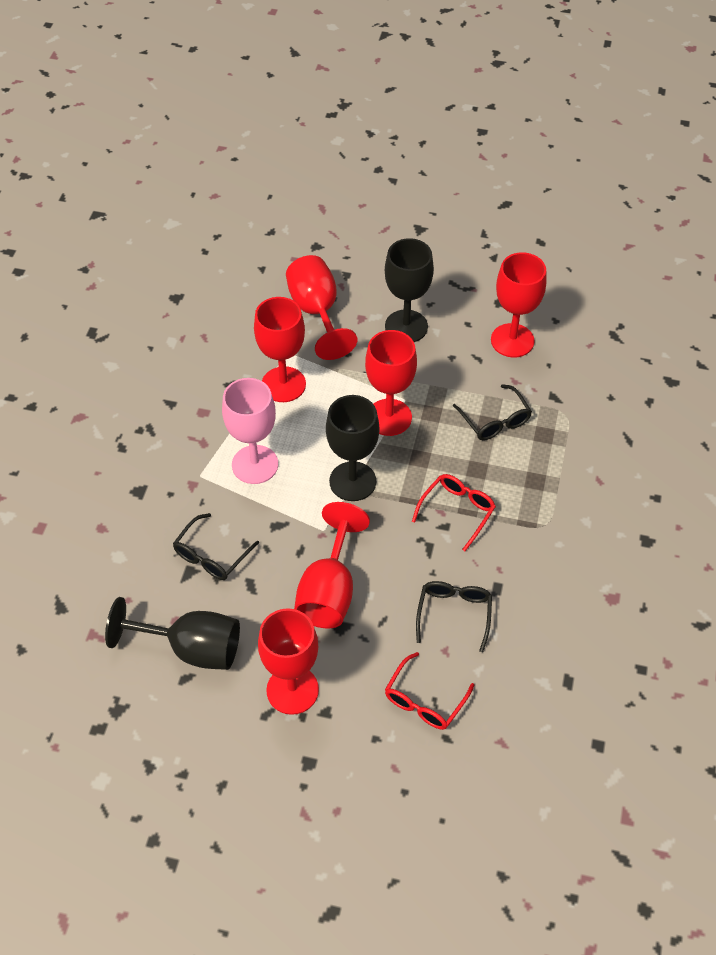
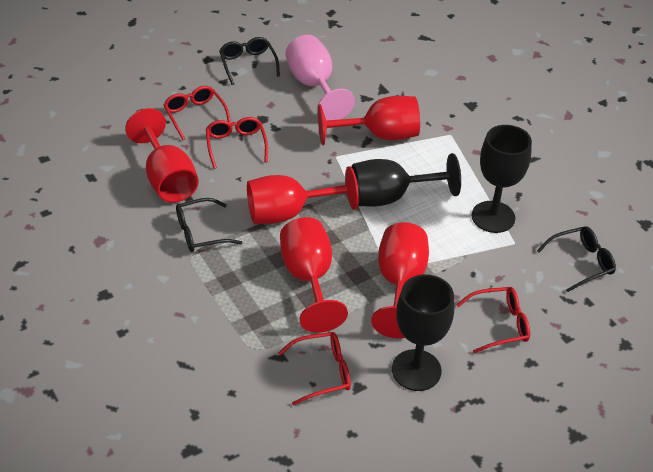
red glasses: [385,652,474,730] [412,474,496,551] = 2 -> [164,86,231,140] [206,117,268,169] [278,332,351,405] [456,287,530,353] = 4
red goblet: [254,297,306,402] [258,608,319,715] [286,255,357,360] [294,502,370,628] [365,330,417,436] [491,252,547,358] = 6 -> [125,108,199,203] [247,166,359,224] [280,217,348,333] [318,96,420,145] [371,222,429,338] = 5

